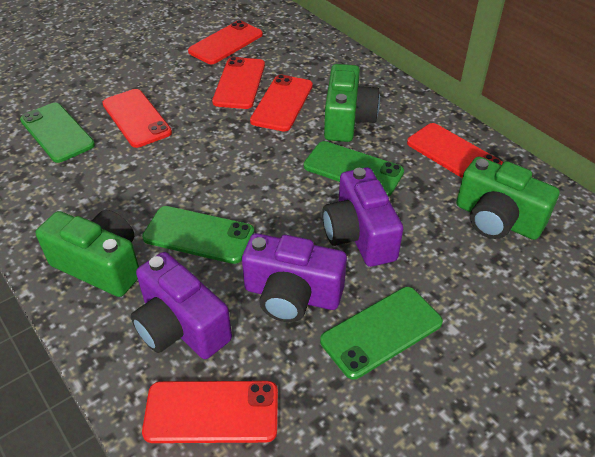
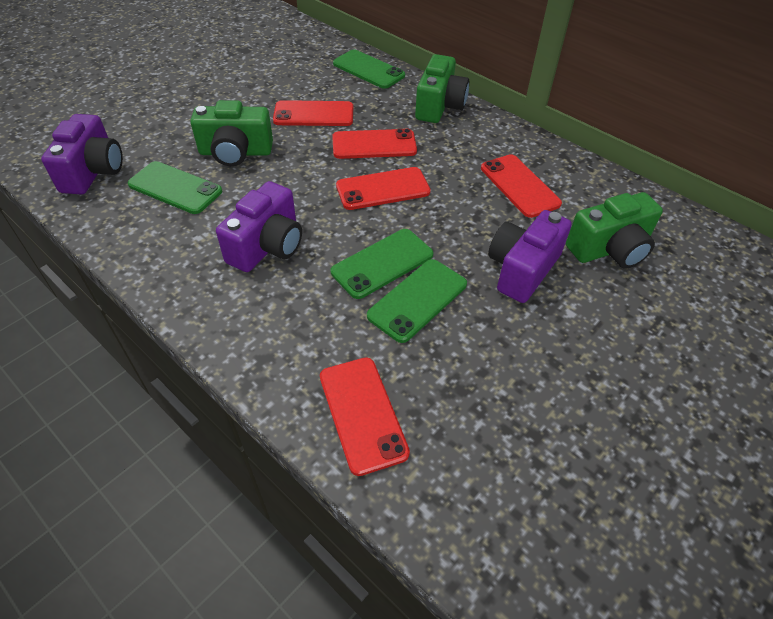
red phone: [102,89,172,148] [142,381,278,443] [188,20,263,64] [212,57,265,109] [250,75,313,132] [407,123,503,178] = 6 -> [273,100,353,126] [320,357,410,476] [332,129,417,159] [336,167,431,210] [481,154,562,218] = 5

